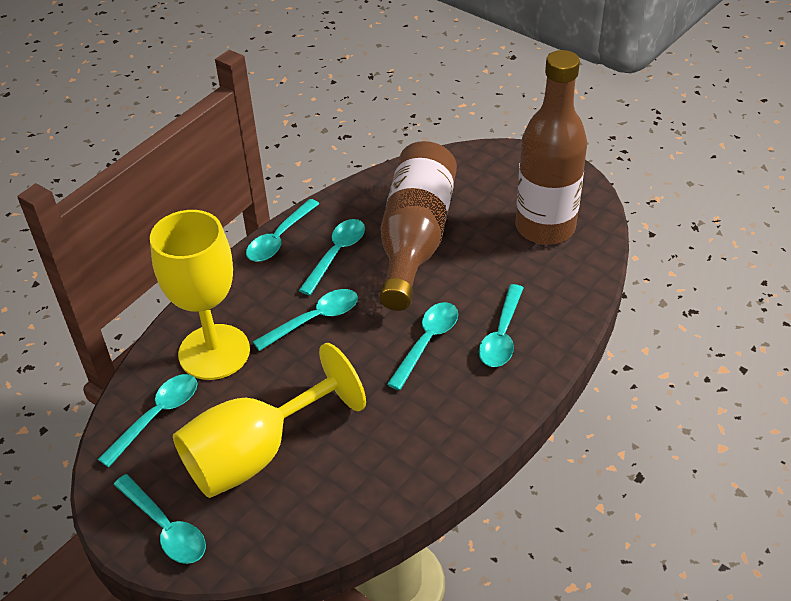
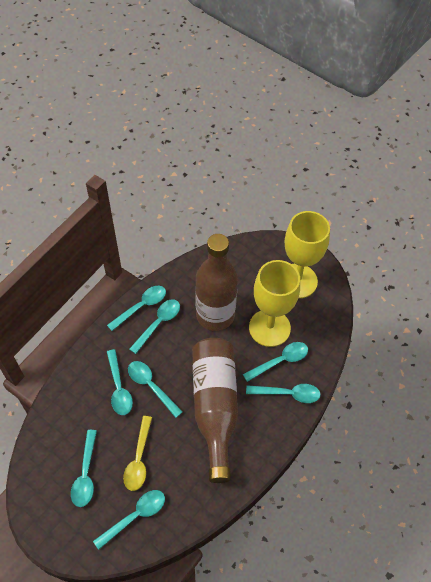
turquoise spoon: [98,374,198,467] [113,474,206,564] [246,199,319,262] [253,289,358,351] [298,219,365,295] [387,302,458,390] [479,284,523,367] = 7 -> [71,430,97,507] [93,490,165,550] [107,286,166,331] [107,349,133,415] [128,361,183,418] [130,299,180,354] [243,342,308,382] [246,384,321,403] = 8
yellow spoon: none = 0 -> [123,416,152,491] = 1

